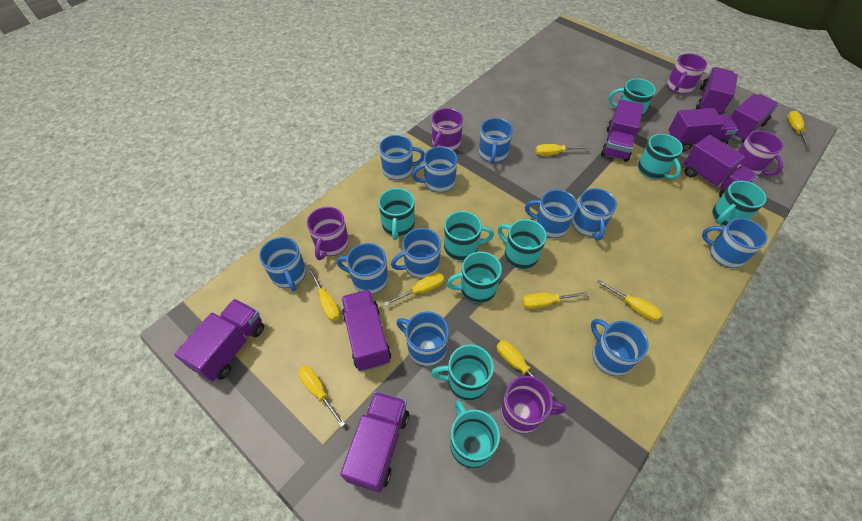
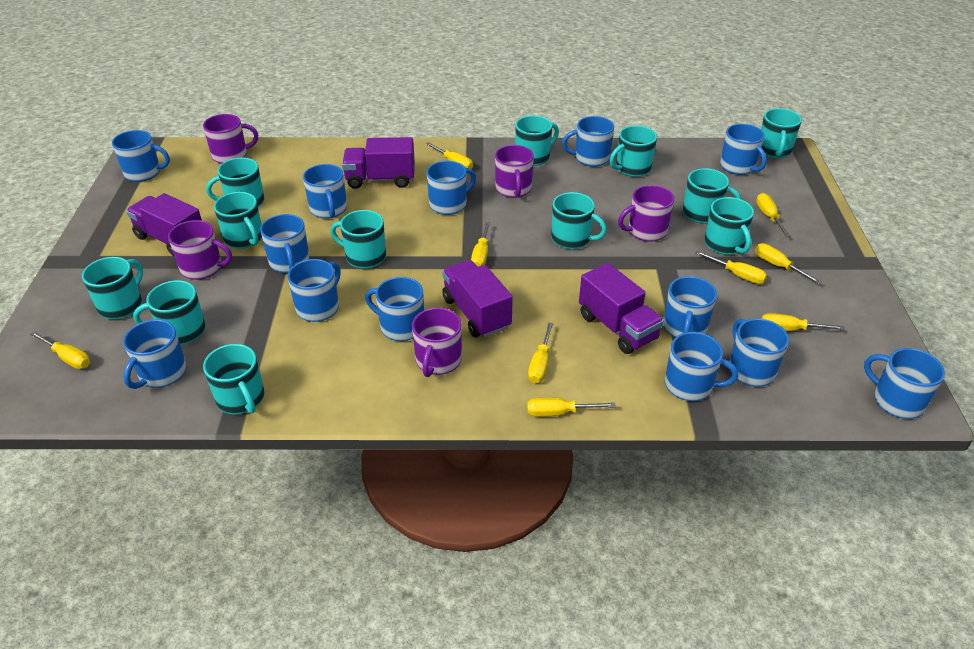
blue mug: [259,237,306,292] [336,243,388,294] [379,135,425,180] [391,228,441,279] [396,311,449,366] [412,146,457,193] [479,118,513,164] [525,190,578,238] [572,188,617,240] [591,319,649,376] [702,218,767,268] = 11 -> [112,130,170,182] [123,319,187,389] [260,214,310,273] [288,259,340,322] [303,164,347,219] [365,277,424,341] [427,161,476,215] [562,116,614,167] [663,276,717,337] [665,332,738,401] [720,124,767,175] [729,319,789,387] [864,348,945,419] = 13
purple truck: [174,299,264,382] [340,391,409,493] [341,289,391,371] [601,99,643,162] [668,108,738,152] [684,135,758,198] [696,67,738,115] [730,94,779,142] = 8 -> [126,193,202,257] [342,137,415,189] [442,260,513,338] [579,263,664,354] = 4
turquoise mug: [378,188,415,240] [431,344,494,401] [444,211,494,261] [447,251,502,303] [450,400,500,469] [498,219,547,269] [609,78,656,118] [638,134,683,180] [712,181,766,226] = 9 -> [82,257,143,319] [133,280,206,345] [203,344,265,414] [206,158,264,207] [214,192,262,249] [330,210,386,269] [515,115,559,166] [551,192,607,249] [609,126,657,177] [683,168,741,223] [704,197,754,255] [761,108,802,158] = 12
yellow screwdriver: [298,365,345,427] [308,268,340,321] [384,272,444,306] [496,340,554,397] [522,292,588,309] [535,144,589,156] [597,280,662,321] [787,111,811,148] = 8 -> [30,331,90,369] [426,142,473,169] [471,222,490,267] [527,397,616,417] [528,323,553,383] [695,251,767,284] [755,243,822,284] [756,193,790,237] [761,313,845,331] = 9

